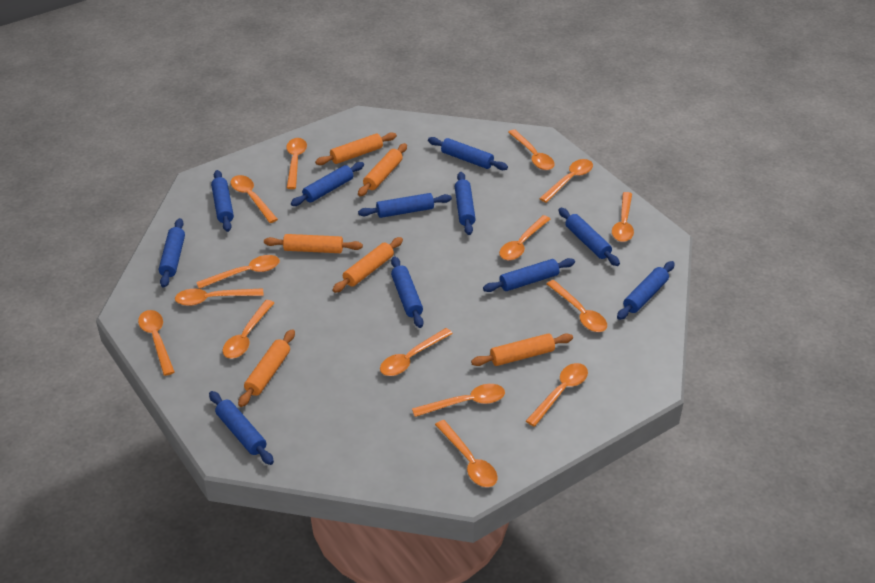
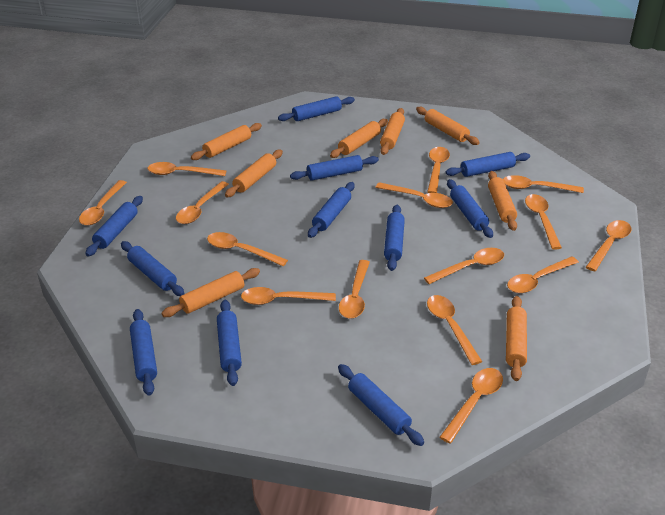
orange rolling pin: [238,329,295,407] [264,234,363,253] [315,132,397,165] [332,237,403,293] [358,143,407,196] [471,333,573,366] = 6 -> [161,268,260,317] [191,123,262,160] [225,150,283,197] [330,119,388,158] [380,108,405,155] [416,107,480,145] [488,171,517,231] [506,296,527,381] = 8

